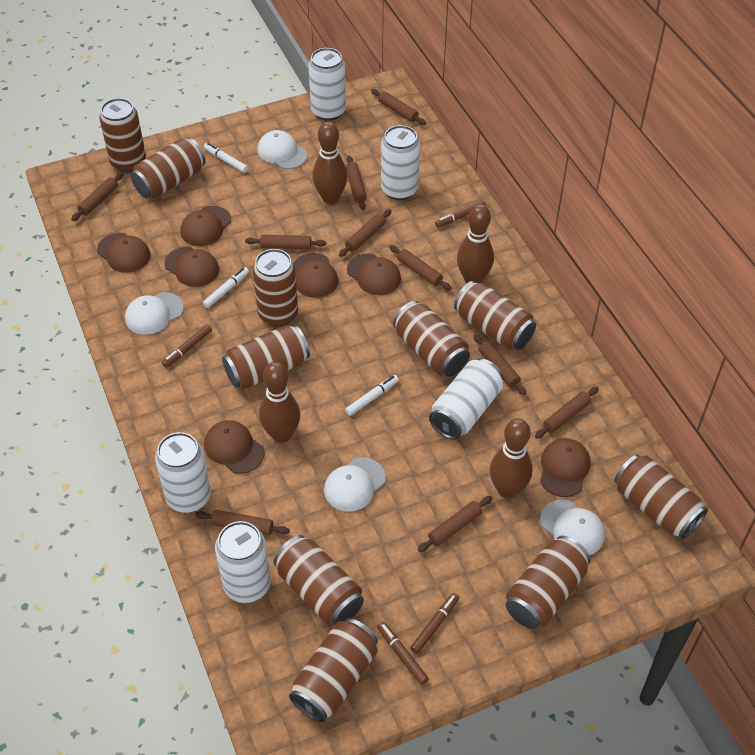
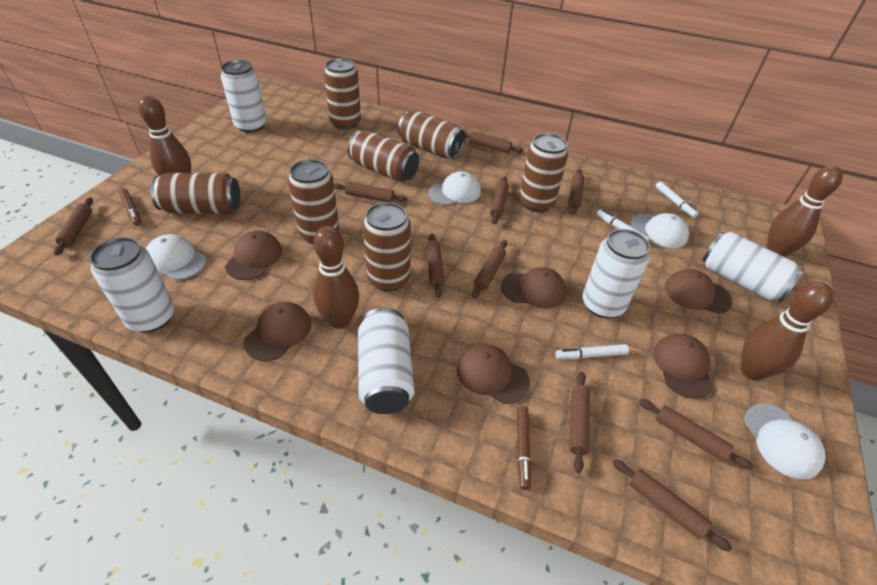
brown can: [99,98,146,172] [130,138,206,199] [222,325,310,389] [253,249,298,326] [274,535,364,625] [289,618,378,722] [393,301,470,376] [454,281,536,350] [506,536,591,629] [614,454,708,539] = 10 -> [151,173,240,214] [288,159,339,244] [324,58,361,129] [348,130,419,182] [362,202,411,291] [398,109,466,159] [519,133,568,212] = 7
brown cap: [97,233,150,273] [164,247,219,287] [180,206,231,246] [204,420,265,474] [294,253,338,298] [347,254,401,295] [540,438,590,497] = 7 -> [225,231,282,280] [244,302,311,361] [457,344,530,404] [501,267,566,309] [653,334,714,399] [665,269,733,314] = 6
brown marker: [162,325,212,368] [377,622,429,685] [410,593,459,654] [435,200,486,228] = 4 -> [119,188,141,226] [517,406,531,490] = 2

